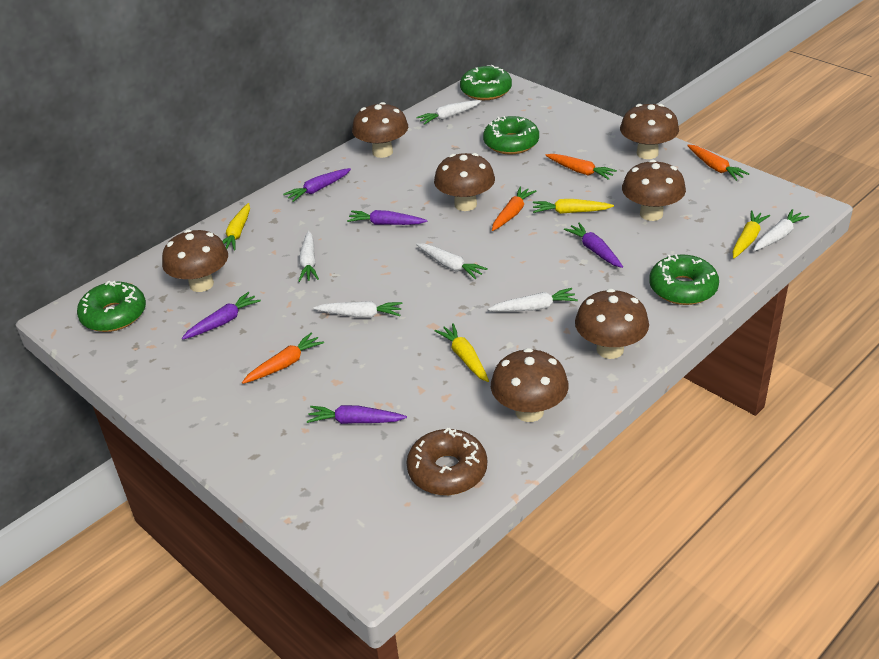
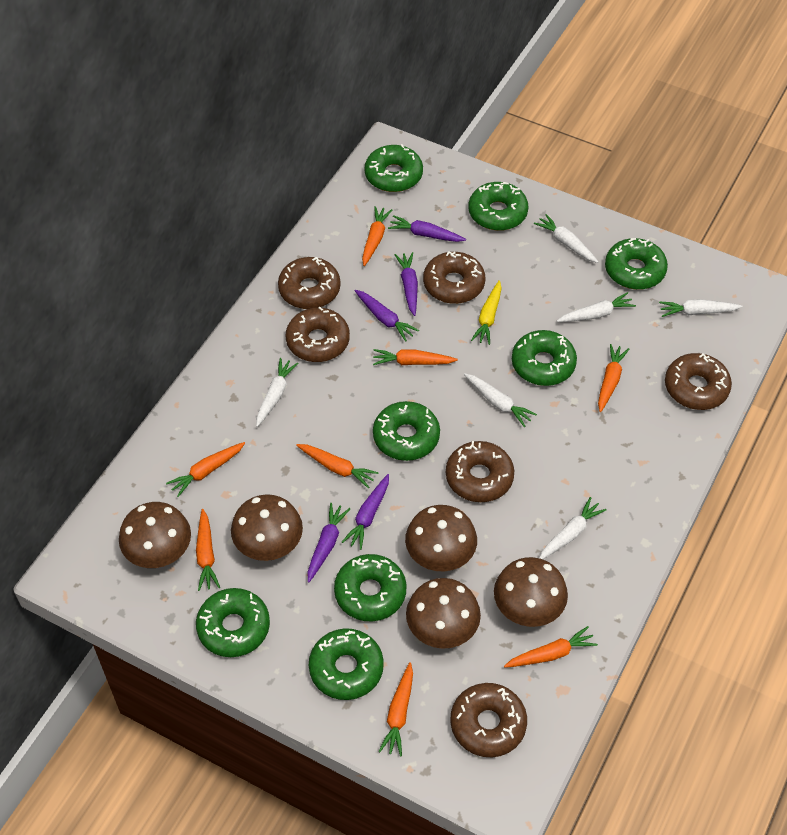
brown donut: [406,428,487,495] = 1 -> [278,257,341,309] [286,306,350,362] [423,251,485,304] [446,441,514,502] [450,683,527,757] [665,353,732,410] = 6
brown mushroom: [162,229,228,292] [352,102,408,158] [434,153,495,211] [491,348,569,422] [575,289,649,359] [620,104,679,159] [622,160,686,221] = 7 -> [119,502,191,568] [231,494,303,561] [405,505,477,571] [406,578,481,649] [494,557,568,627] = 5
green donut: [77,281,146,332] [460,65,512,100] [483,116,539,154] [649,254,719,305] = 4 -> [196,588,270,657] [309,629,384,700] [334,554,407,622] [364,144,423,192] [373,401,440,461] [468,182,529,231] [512,330,577,386] [605,238,668,290] = 8
orange carrot: [242,333,324,384] [492,187,536,231] [545,154,617,180] [687,145,749,181] = 4 -> [166,442,245,497] [196,509,220,591] [296,444,378,488] [362,206,392,266] [373,349,458,365] [378,662,413,756] [504,626,598,668] [598,344,629,412] = 8
yellow carrot: [222,203,250,251] [435,323,489,382] [533,199,614,214] [732,210,770,258] = 4 -> [471,280,502,345] = 1

